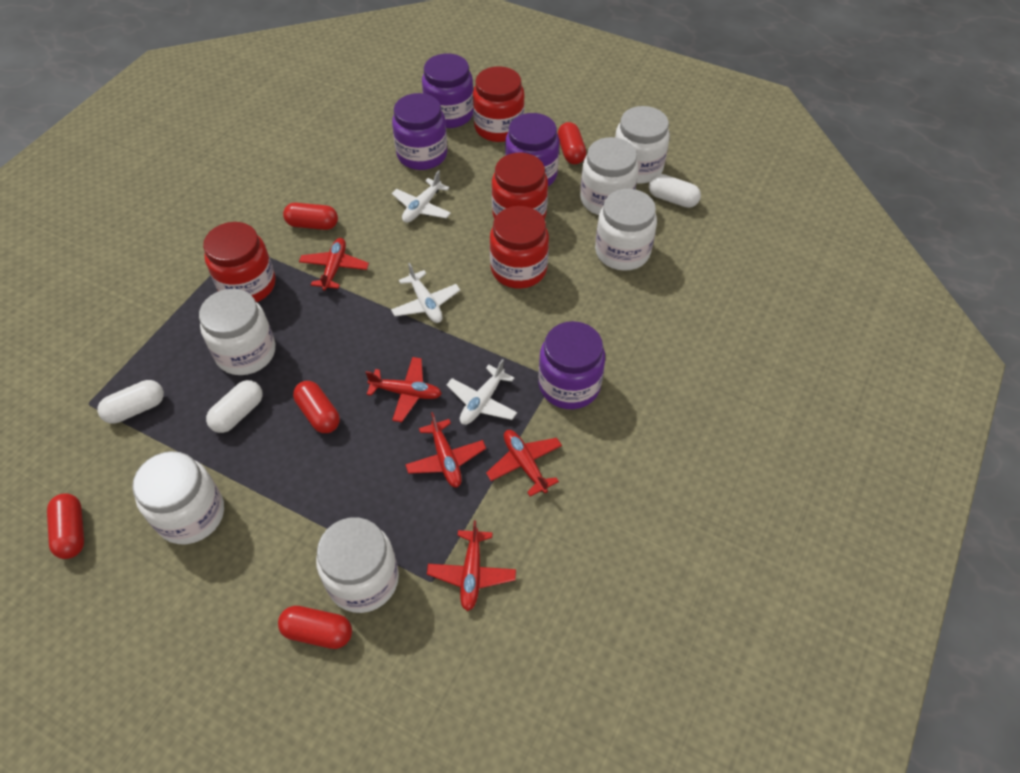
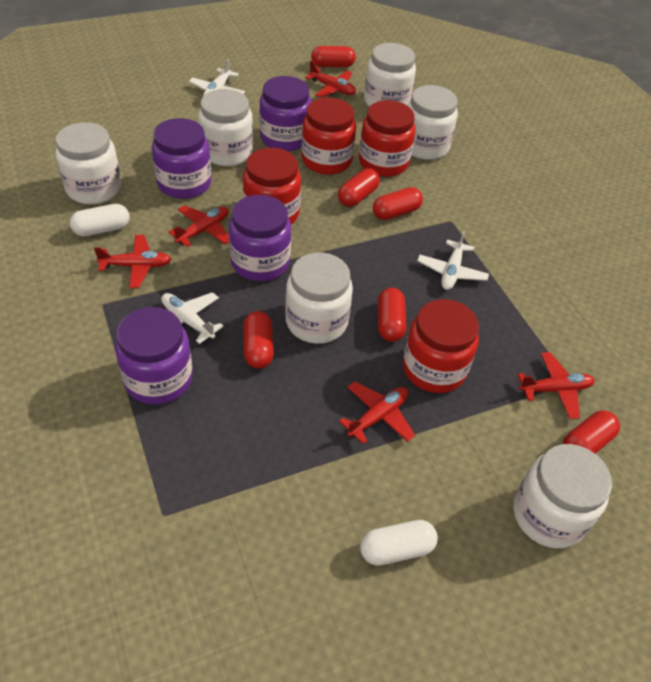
red capsule: [47,493,84,559] [278,606,352,649] [283,203,338,230] [293,381,340,433] [557,122,586,164] = 5 -> [243,311,274,369] [311,46,356,67] [338,169,380,207] [373,187,423,220] [378,288,406,342] [563,410,620,454] = 6
white capsule: [97,380,164,424] [206,380,263,433] [649,174,701,208] = 3 -> [70,204,130,236] [360,520,438,566] = 2

